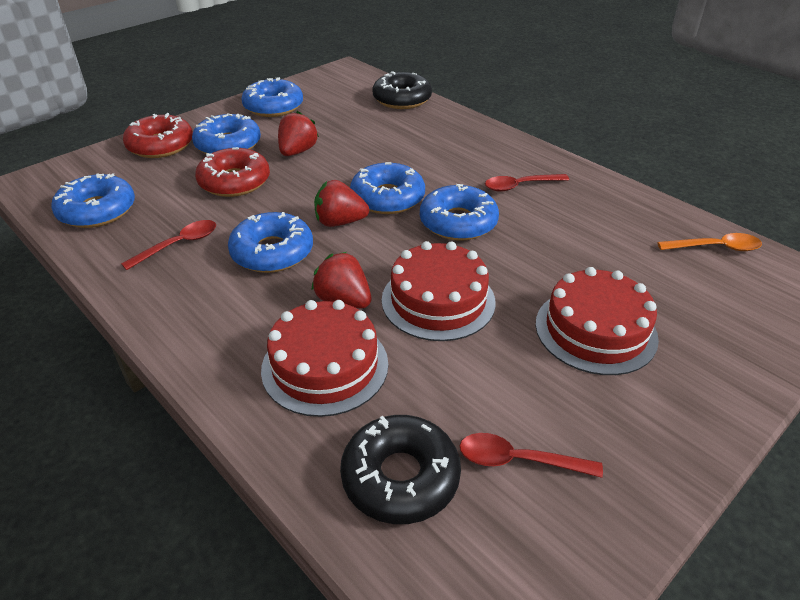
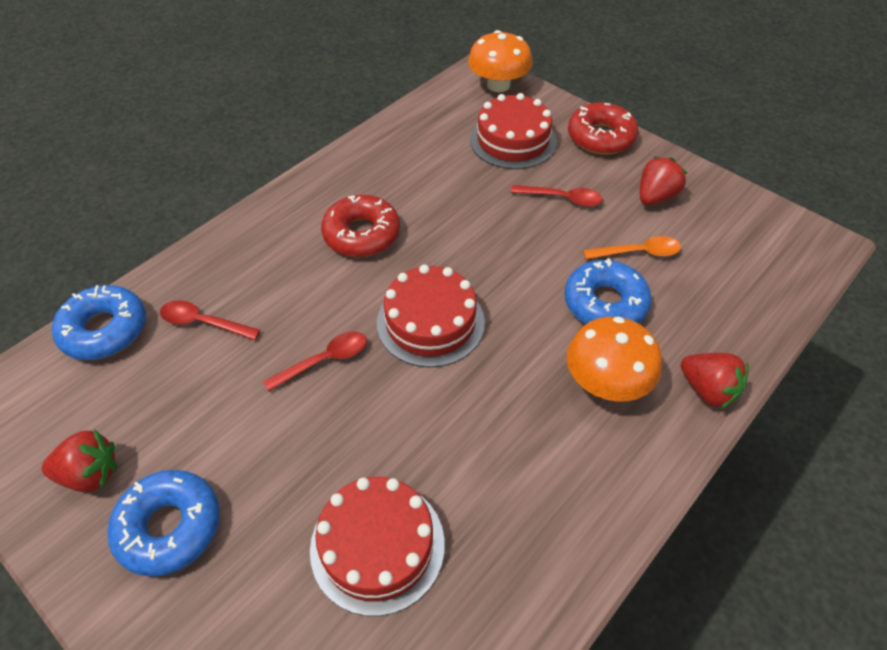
black donut: [340,415,461,524] [373,71,432,109] = 2 -> none = 0
blue donut: [51,173,135,228] [192,113,261,154] [228,212,313,273] [241,77,303,117] [350,162,425,214] [420,184,499,241] = 6 -> [52,285,146,360] [107,470,220,577] [565,258,652,324] = 3
orange mushroom: none = 0 -> [468,30,533,92] [567,317,662,402] = 2

